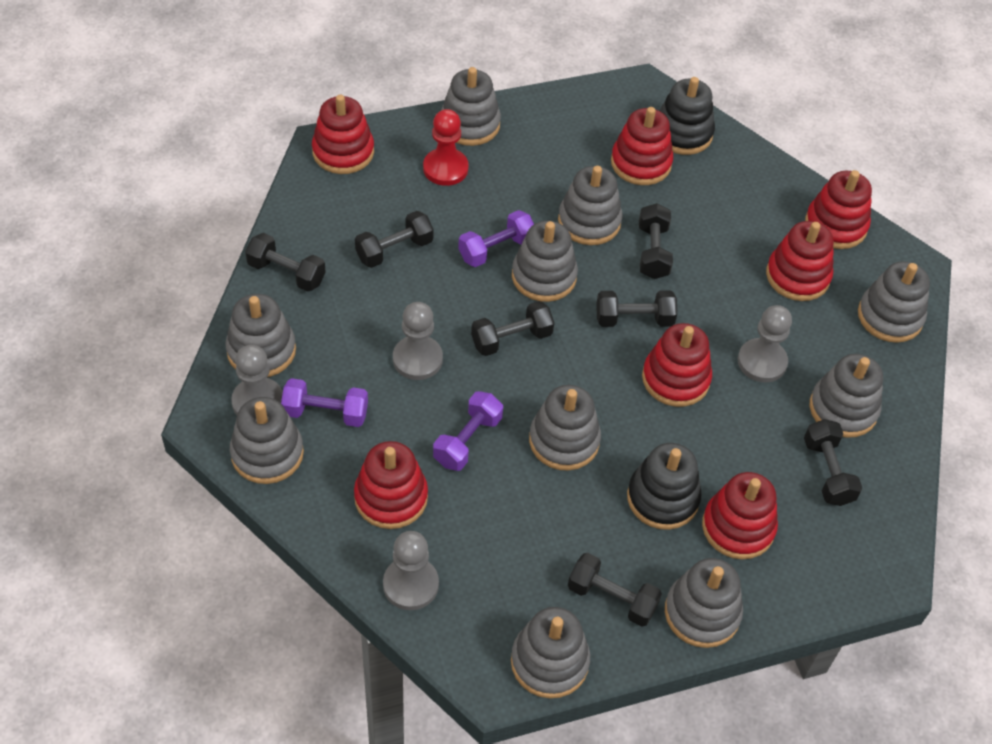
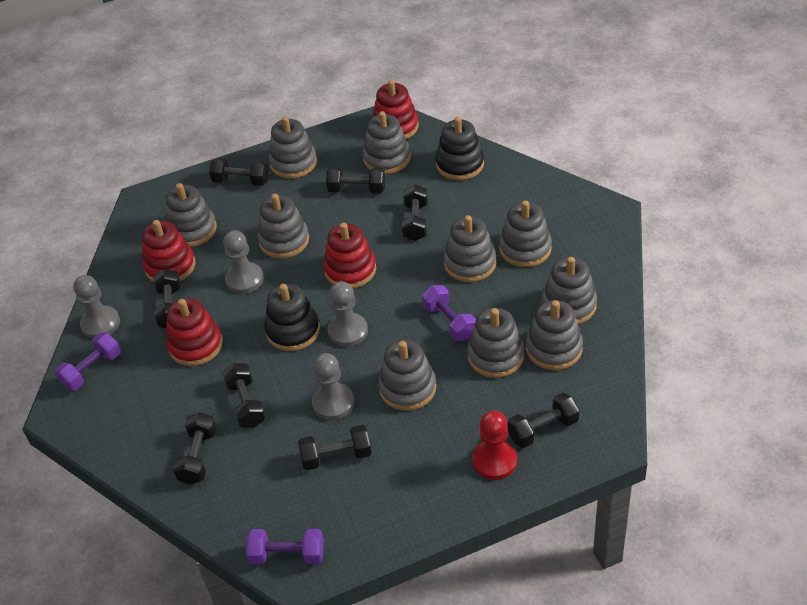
black dumbbell: [245,233,326,292] [355,211,434,268] [471,301,554,356] [568,553,662,627] [596,291,677,327] [639,203,673,279] [804,419,862,506] = 7 -> [153,269,181,328] [173,412,217,485] [209,158,269,186] [222,363,266,428] [298,425,372,470] [326,167,385,193] [401,184,428,241] [507,393,579,448] = 8
red stacking toy: [312,95,374,174] [354,441,428,529] [611,107,673,185] [642,323,712,407] [702,472,778,559] [766,221,834,301] [805,170,872,249] = 7 -> [142,220,196,282] [166,299,223,366] [323,222,376,288] [372,80,419,139] = 4

